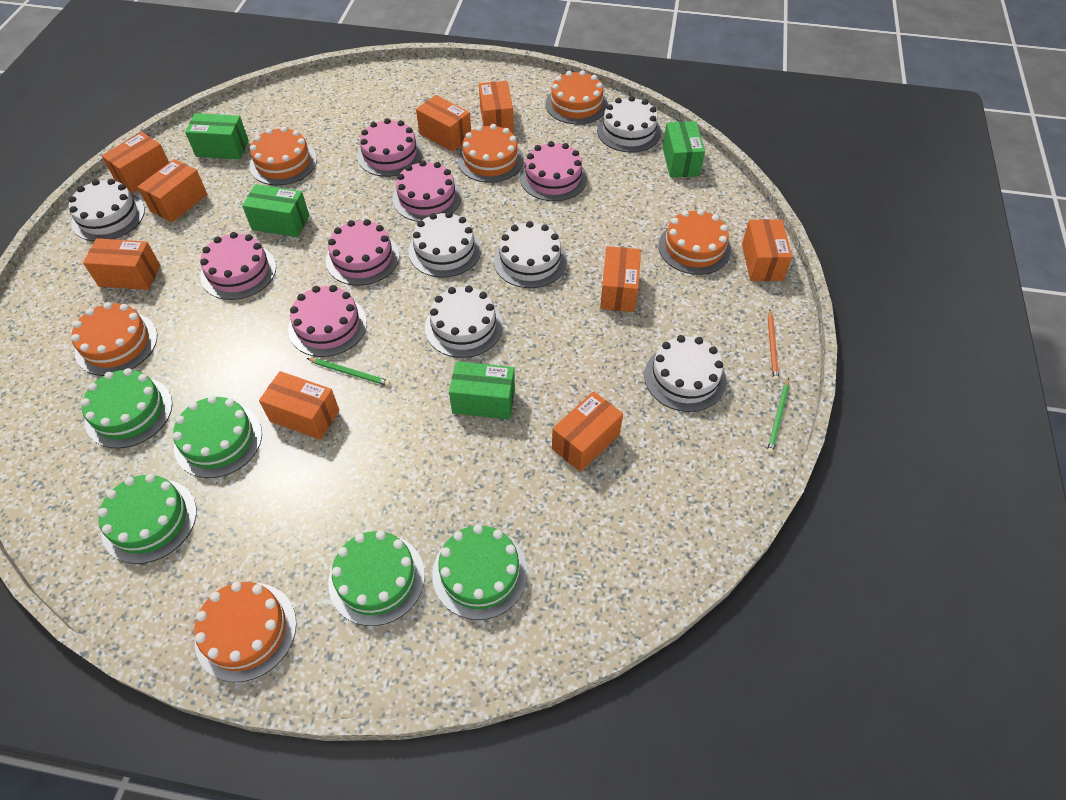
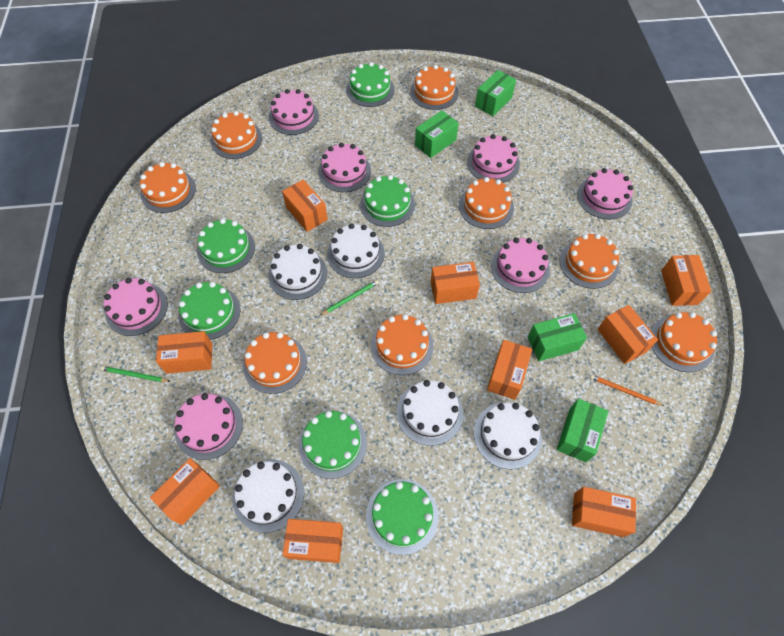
green cake: [81,368,172,449] [98,474,197,564] [173,395,262,478] [328,530,425,626] [432,524,528,620] = 5 -> [179,282,241,340] [197,218,255,273] [299,411,367,479] [346,62,394,107] [360,175,415,227] [366,479,438,555] = 6
orange cake: [71,302,158,376] [194,582,296,682] [249,126,317,186] [458,124,524,183] [545,70,608,124] [658,209,731,275] = 6 -> [140,162,196,213] [211,111,262,159] [243,332,307,394] [371,314,434,375] [410,65,459,110] [459,177,514,229] [560,234,619,289] [651,312,717,372] = 8
pink cake: [200,232,276,300] [288,285,367,357] [326,219,399,286] [357,118,423,177] [393,160,462,222] [520,141,587,201] = 6 -> [104,278,168,336] [175,393,243,460] [269,89,319,135] [318,143,371,192] [467,134,520,183] [491,238,550,293] [577,168,633,220] = 7
white cake: [68,179,145,241] [408,212,481,278] [425,286,503,358] [494,221,567,288] [597,96,661,153] [644,335,726,412] = 6 -> [233,460,304,533] [268,244,327,300] [327,223,385,278] [397,380,463,446] [474,402,542,469] = 5

